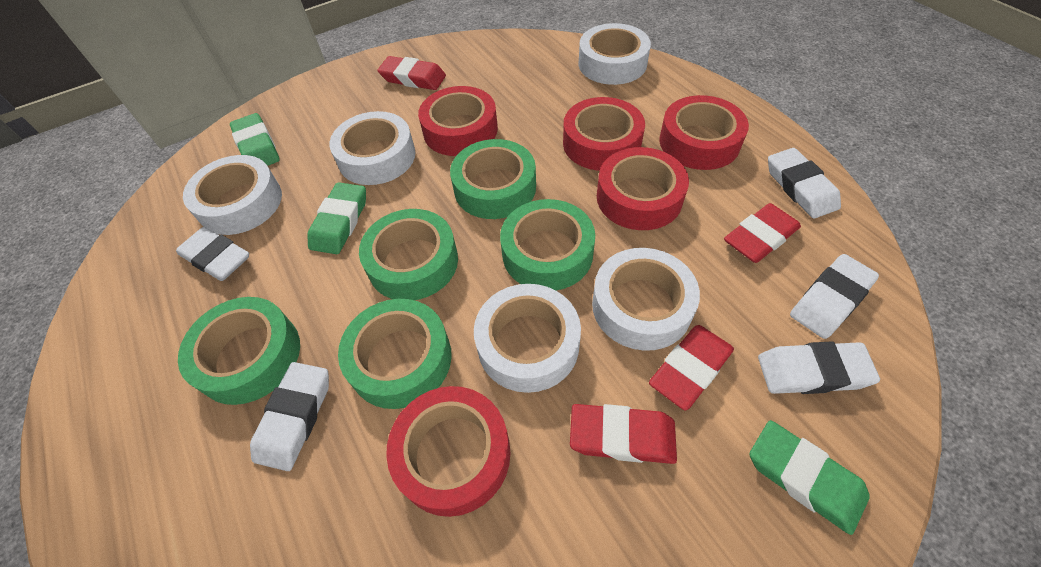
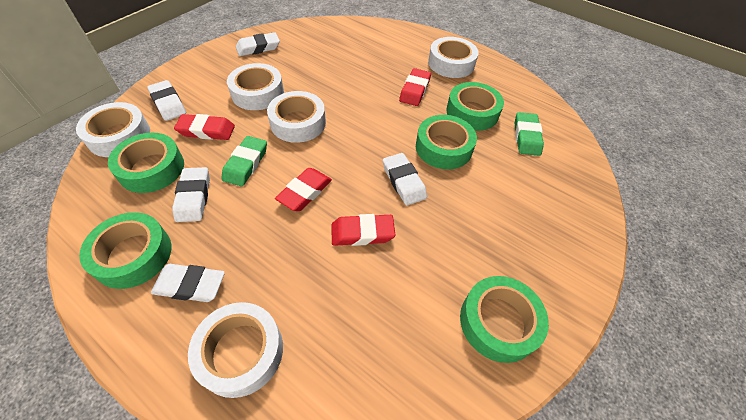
green eraser: [230,113,279,166] [307,182,366,254] [749,420,870,535] = 3 -> [221,136,267,186] [515,112,544,156] = 2
red tape: [386,386,511,517] [418,86,498,156] [563,97,645,171] [597,147,689,230] [659,95,749,170] = 5 -> none = 0

